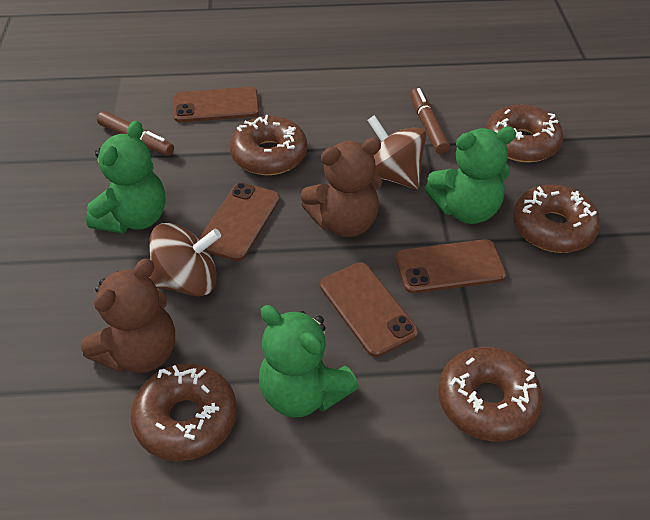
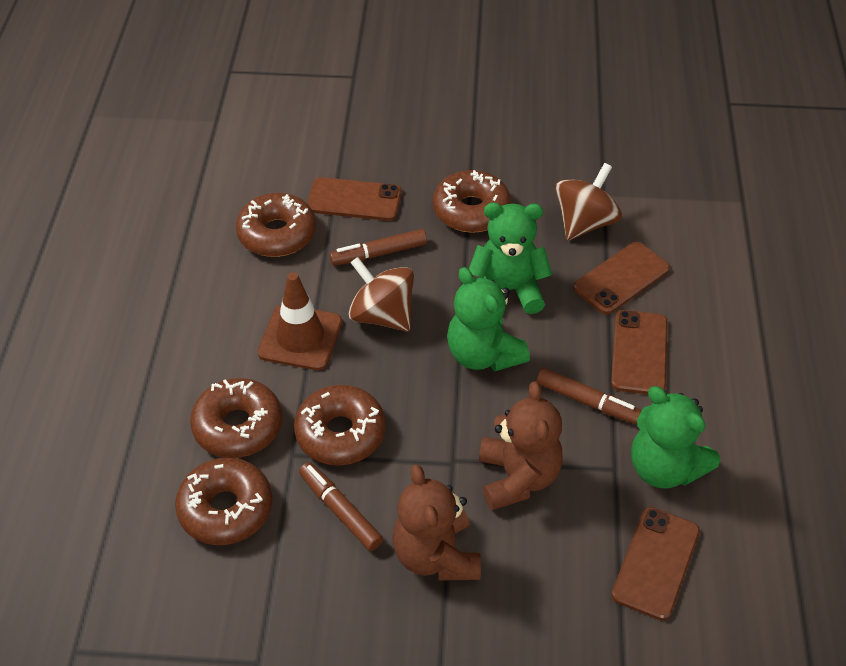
brown marker: [97,111,174,156] [410,88,450,154] = 2 -> [299,462,383,551] [329,229,427,266] [536,368,641,424] = 3
brown traffic cone: none = 0 -> [258,272,342,370] = 1

